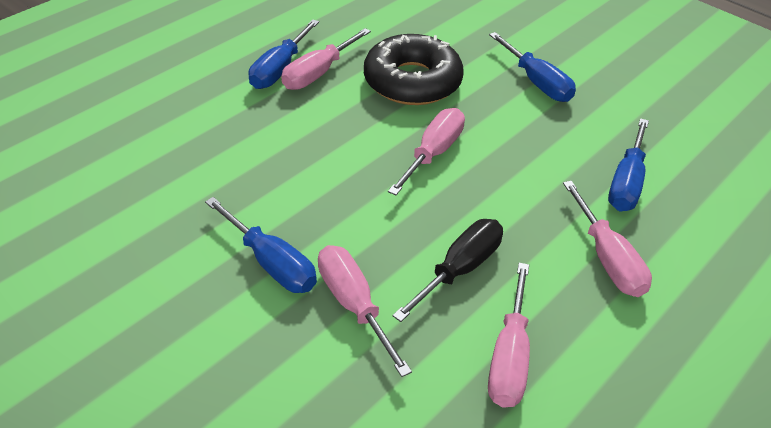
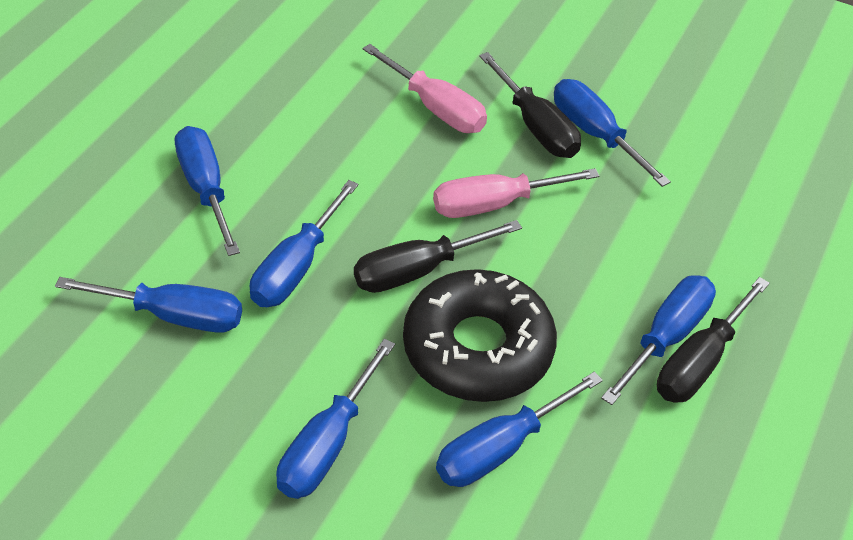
black screwdriver: [392,219,503,322] = 1 -> [354,220,522,293] [479,52,581,158] [657,277,770,403] = 3
blue screwdriver: [205,197,317,293] [248,19,319,89] [489,32,576,102] [608,118,649,211] = 4 -> [55,277,242,333] [175,126,240,256] [250,180,358,307] [276,339,395,499] [436,372,603,487] [554,79,671,187] [601,275,716,405] = 7
pink screwdriver: [281,28,371,90] [318,245,412,377] [388,108,465,195] [488,263,530,408] [563,181,652,297] = 5 -> [363,44,487,133] [433,168,599,218] = 2

